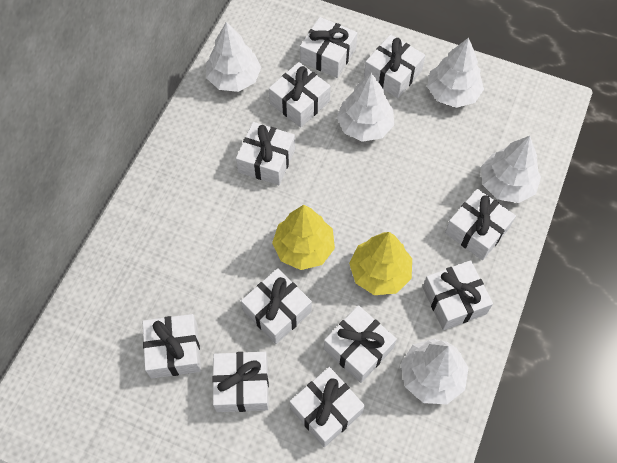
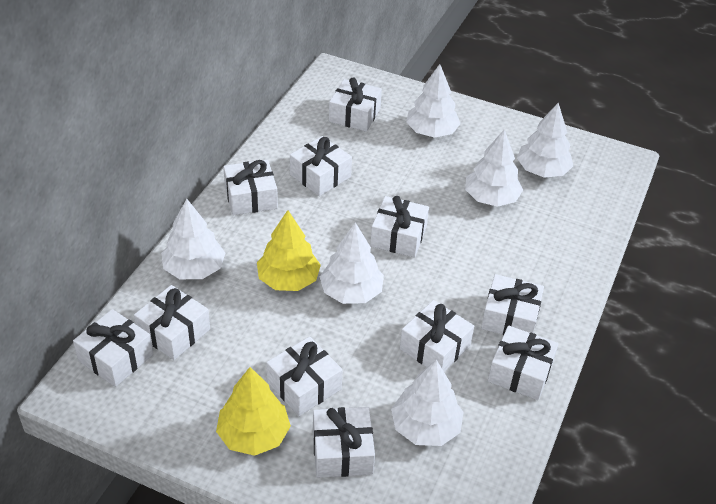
white tree: [206,22,261,92] [337,73,394,142] [401,338,469,404] [427,37,484,108] [481,136,541,203] = 5 -> [161,199,225,279] [320,222,384,304] [391,359,464,446] [406,64,461,138] [465,130,523,207] [517,103,573,178] = 6

